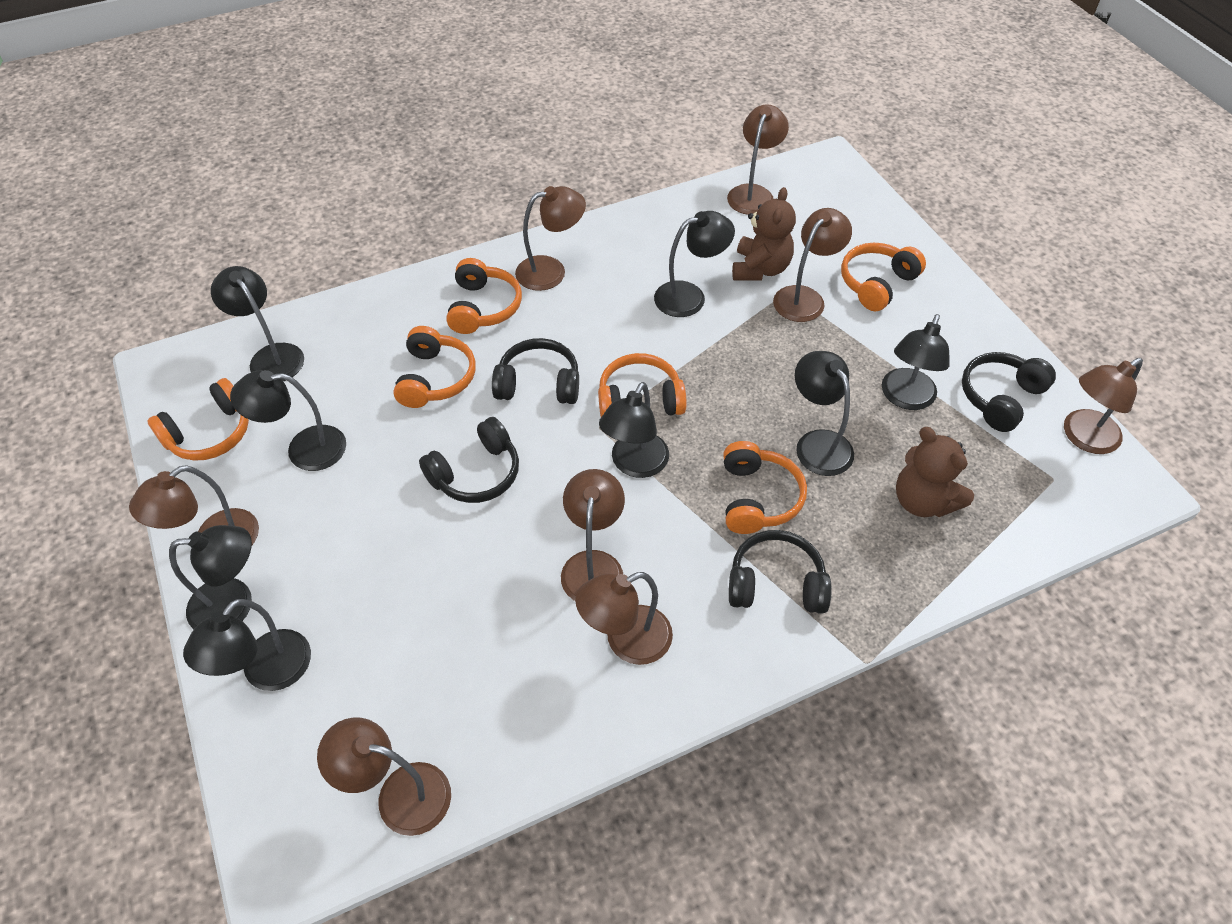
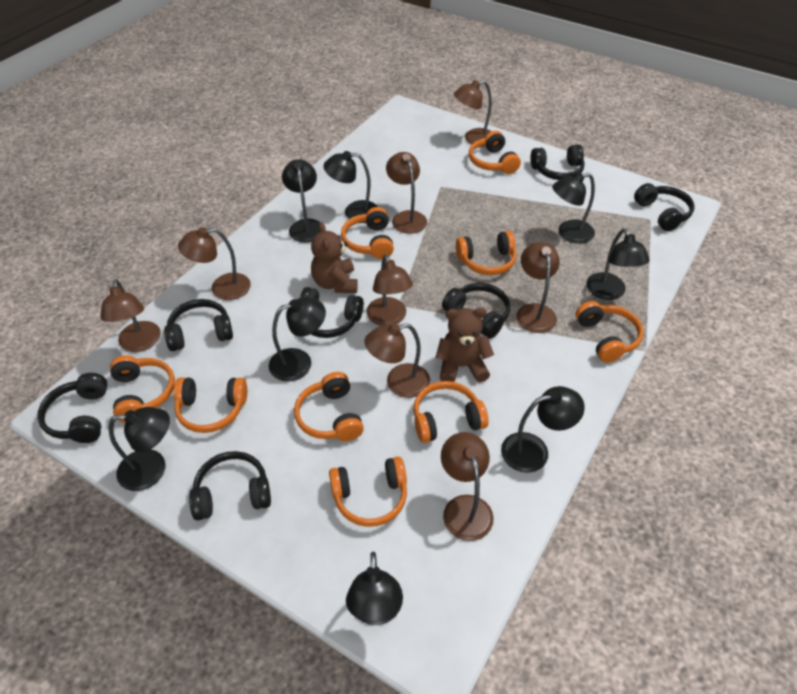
black headphones: [419,417,519,503] [492,338,579,404] [729,530,832,614] [962,352,1056,432] = 4 -> [37,373,107,443] [164,299,233,351] [189,451,271,520] [300,287,364,338] [442,283,510,339] [530,144,585,180] [634,183,694,231] = 7
orange headphones: [147,378,249,461] [393,326,476,408] [446,258,522,334] [598,353,687,417] [723,441,807,534] [841,243,926,311] = 6 -> [110,355,175,423] [174,377,247,433] [294,372,364,441] [329,456,407,527] [341,207,394,259] [413,381,489,443] [456,231,517,275] [469,131,521,174] [576,301,643,363] = 9

